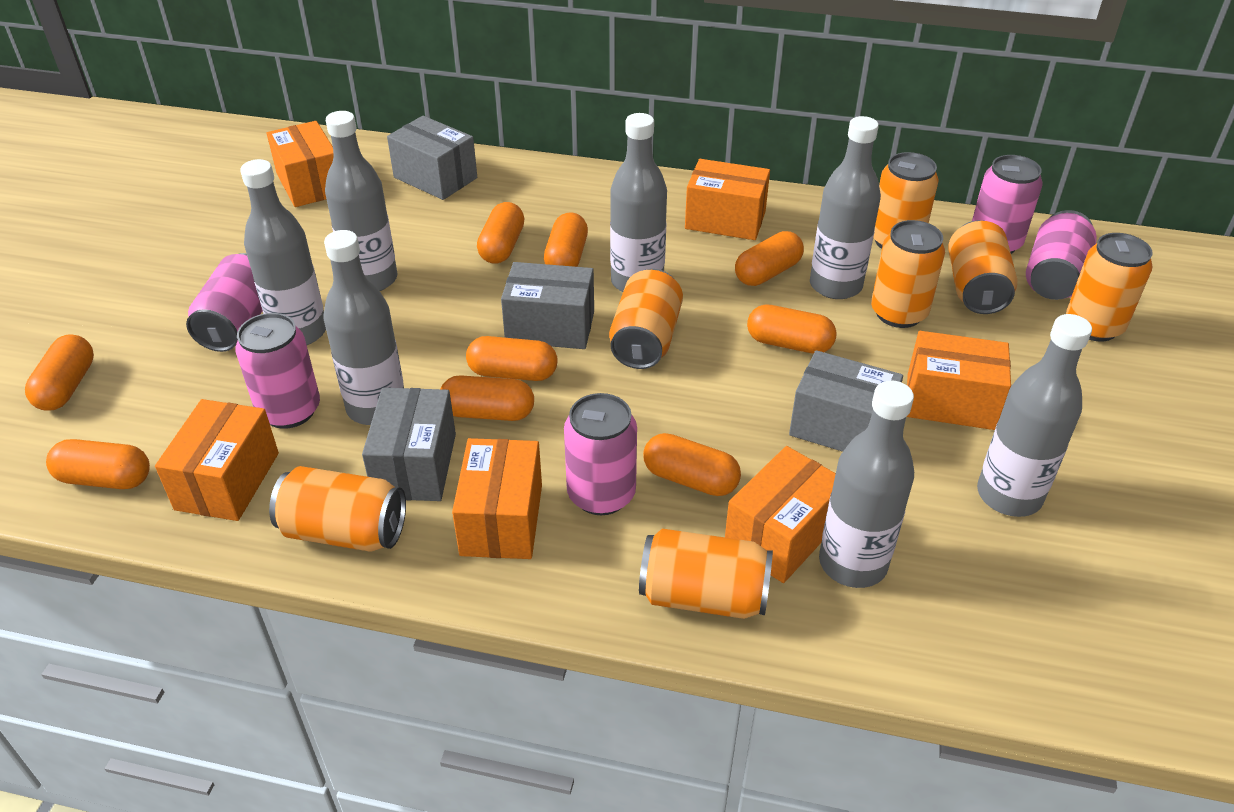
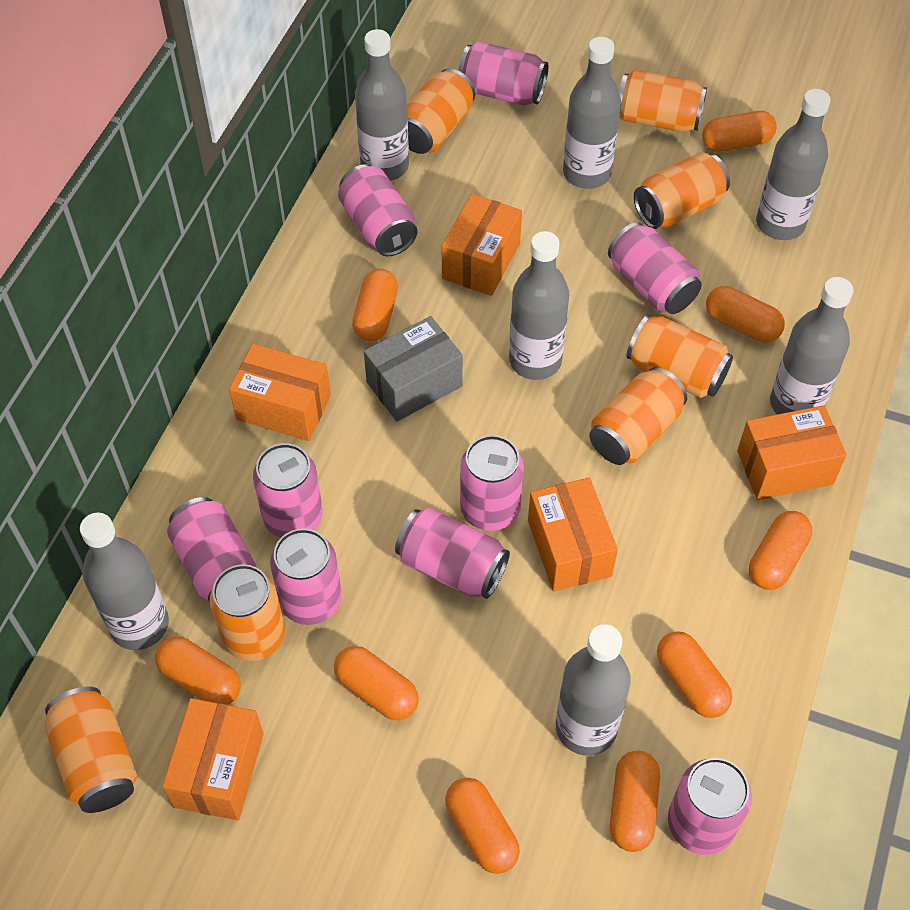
grey box: [362,388,456,501] [387,116,477,200] [501,262,594,349] [789,350,903,452] = 4 -> [364,316,463,422] = 1
orange box: [155,399,279,521] [267,121,334,207] [452,438,542,559] [685,159,770,240] [725,446,836,583] [907,331,1011,430] = 6 -> [162,698,264,821] [229,344,331,441] [442,194,522,296] [528,478,618,592] [737,405,847,500] = 5
pink can: [186,253,263,352] [235,313,320,429] [564,393,637,515] [972,155,1042,254] [1026,210,1097,300] = 5 -> [167,497,256,603] [253,443,323,538] [270,528,342,625] [338,165,417,256] [395,507,510,599] [458,41,548,106] [460,435,524,531] [608,222,702,314] [668,758,752,855] = 9

